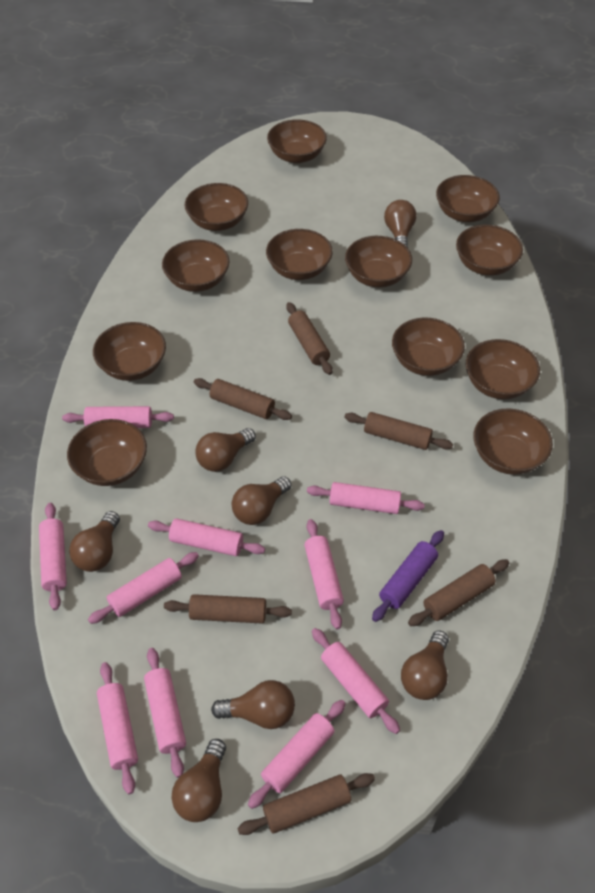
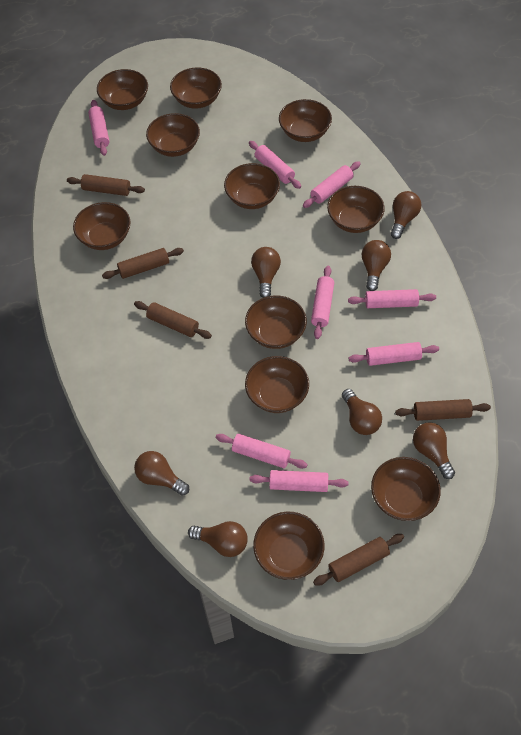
brown bowl: [67,419,147,486] [93,322,166,381] [162,239,230,292] [185,183,248,231] [266,229,333,280] [267,119,327,163] [345,236,412,287] [392,318,465,376] [436,175,500,222] [456,225,523,276] [466,339,540,399] [473,408,553,475] = 12 -> [73,202,131,250] [97,69,148,110] [146,113,200,157] [170,67,222,109] [224,163,280,209] [245,296,307,349] [245,356,309,413] [253,512,325,580] [279,99,332,142] [327,186,385,233] [371,457,441,521] = 11
brown rolling pin: [164,594,292,624] [194,378,292,420] [237,773,375,835] [286,302,333,375] [344,412,453,450] [408,559,509,626] = 6 -> [67,174,145,196] [102,248,184,279] [134,301,212,339] [313,534,404,586] [395,399,491,421] = 5
pink rolling pin: [39,503,67,610] [62,406,174,428] [88,552,199,624] [97,662,138,794] [144,648,186,778] [148,518,265,556] [248,700,346,809] [304,519,344,629] [307,482,425,514] [312,628,400,734] = 10 -> [88,100,109,156] [216,434,308,469] [249,141,301,189] [250,470,349,492] [303,161,361,208] [311,266,334,339] [348,289,436,308] [349,342,439,366] = 8
purple rolling pin: [372,530,444,622] = 1 -> none = 0

